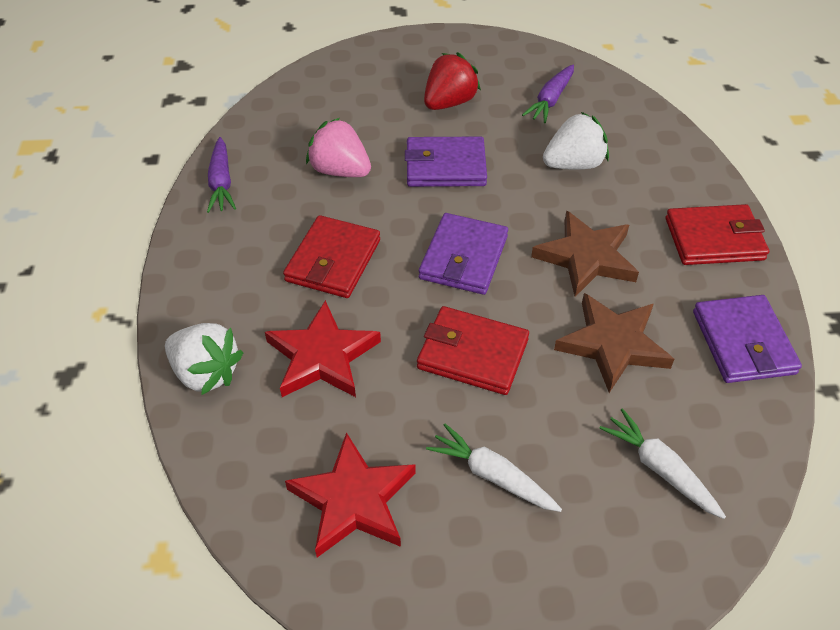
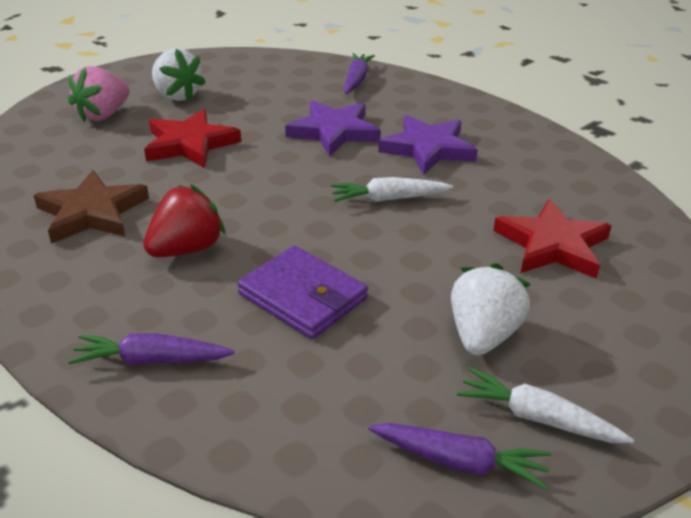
brown star: [531,211,639,297] [554,293,674,393] = 2 -> [34,170,149,244] = 1
purple carrot: [207,137,236,213] [522,65,574,123] = 2 -> [68,333,235,365] [343,53,375,94] [368,423,551,490] = 3
purple star: none = 0 -> [285,100,381,157] [378,115,478,175] = 2
purple wallet: [405,137,487,187] [419,213,508,295] [693,295,802,383] = 3 -> [237,246,368,339] = 1
red wallet: [283,215,380,298] [417,306,529,395] [666,204,769,265] = 3 -> none = 0

